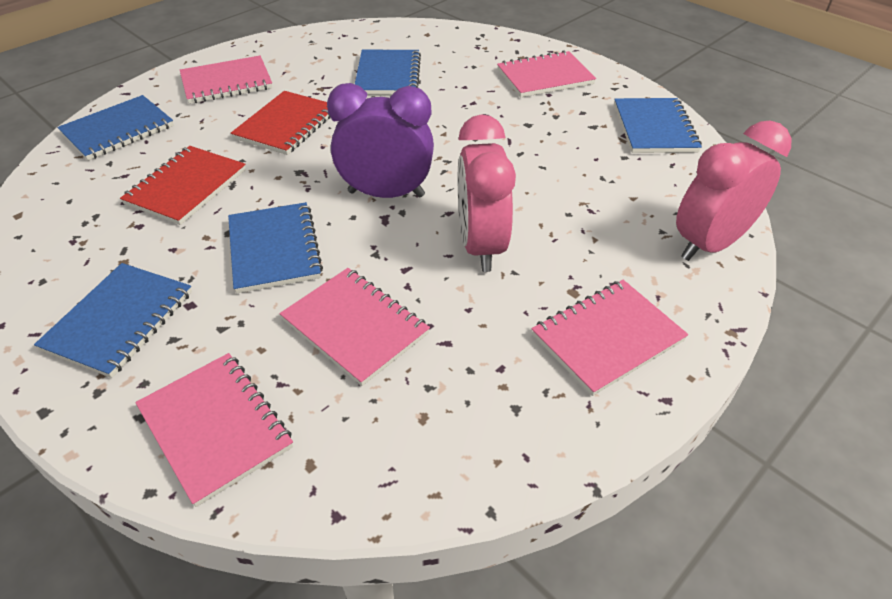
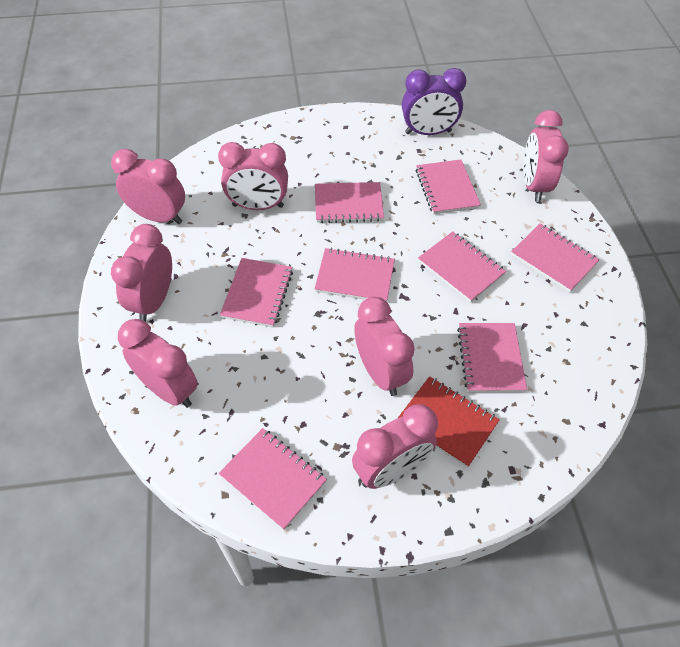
blue notebook: [34,263,192,378] [57,95,174,161] [228,202,323,293] [355,50,421,95] [614,98,702,153] = 5 -> none = 0
pink clock: [458,114,516,272] [676,121,791,261] = 2 -> [111,149,185,224] [111,224,172,322] [118,319,198,408] [218,142,288,210] [352,404,438,489] [354,297,415,396] [523,110,569,202] = 7
pink notebook: [135,353,293,507] [180,56,273,104] [280,268,430,386] [497,50,596,97] [532,280,688,396] = 5 -> [219,428,327,530] [220,258,293,327] [315,182,384,223] [315,248,395,302] [416,159,481,215] [418,231,506,302] [457,323,527,392] [511,223,599,292] = 8
red notebook: [120,146,246,225] [231,91,331,155] = 2 -> [398,376,500,468] = 1

